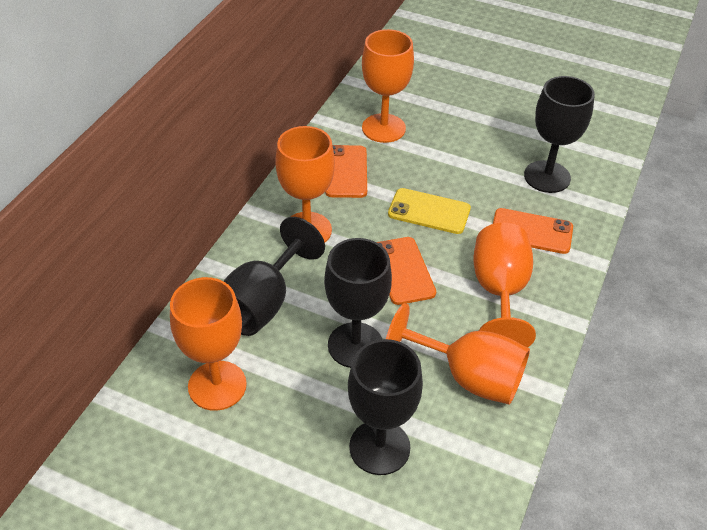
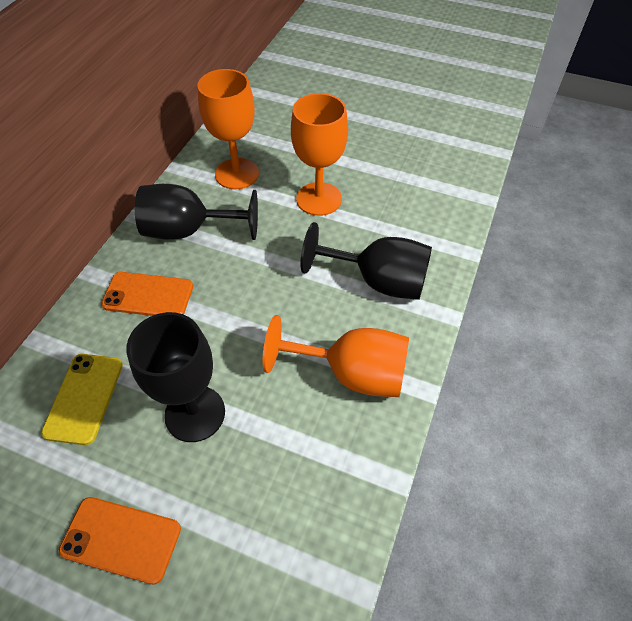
black goblet: [224,217,325,336] [324,238,392,368] [348,339,423,475] [524,76,595,193] = 4 -> [126,312,225,442] [135,184,258,240] [300,222,432,300] = 3
orange goblet: [170,277,247,411] [275,126,335,242] [362,29,414,143] [386,303,530,404] [473,223,536,348] = 5 -> [198,69,259,189] [263,315,409,397] [291,93,348,216] = 3
orange phone: [325,145,367,198] [377,237,436,305] [493,208,573,254] = 3 -> [59,497,181,585] [101,272,193,316] = 2

